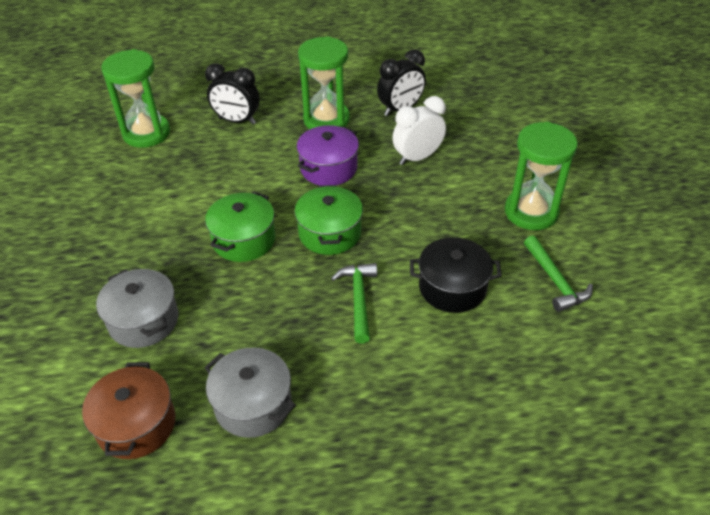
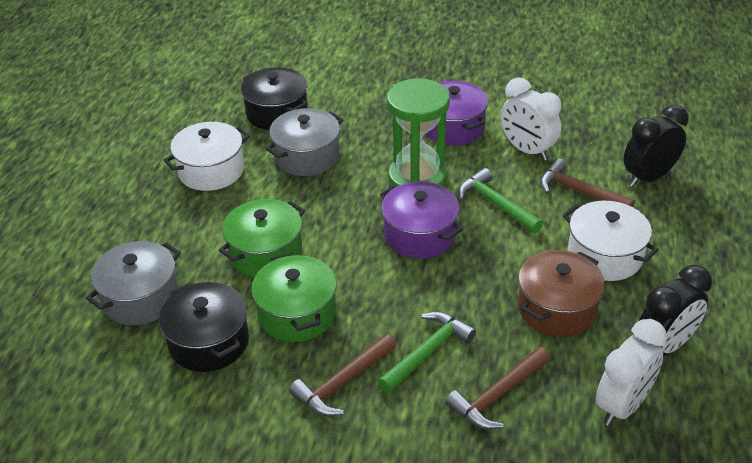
black pot: [410,237,502,313] = 1 -> [159,282,249,372] [241,67,308,130] = 2
brown hammer: none = 0 -> [289,334,396,416] [445,347,550,430] [540,158,635,207] = 3
green hourglass: [101,49,170,148] [298,36,350,129] [505,122,578,230] = 3 -> [387,78,450,186] = 1
purple pot: [297,125,359,186] = 1 -> [380,181,463,259] [425,81,488,146] = 2
white clock: [392,96,446,165] = 1 -> [501,77,561,161] [596,319,667,426] = 2
white pot: none = 0 -> [163,122,250,191] [563,201,659,281] = 2

